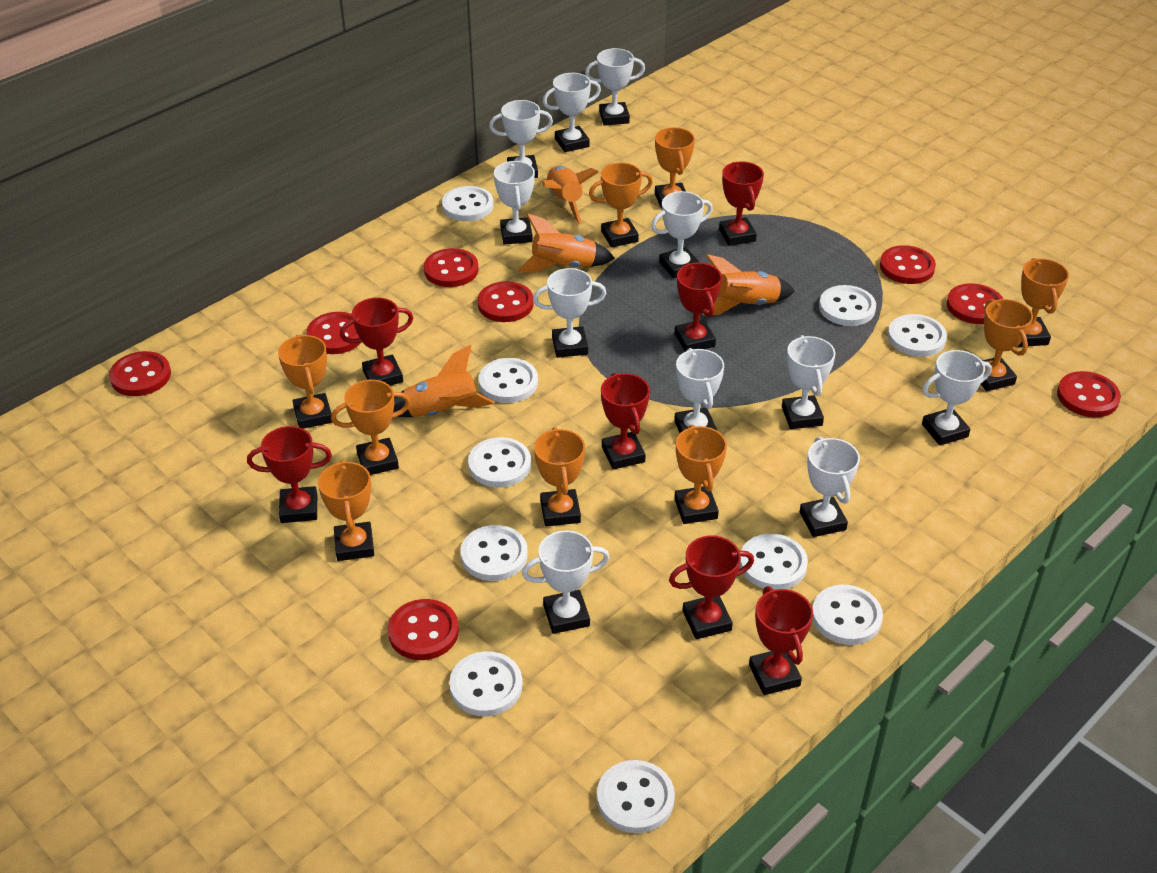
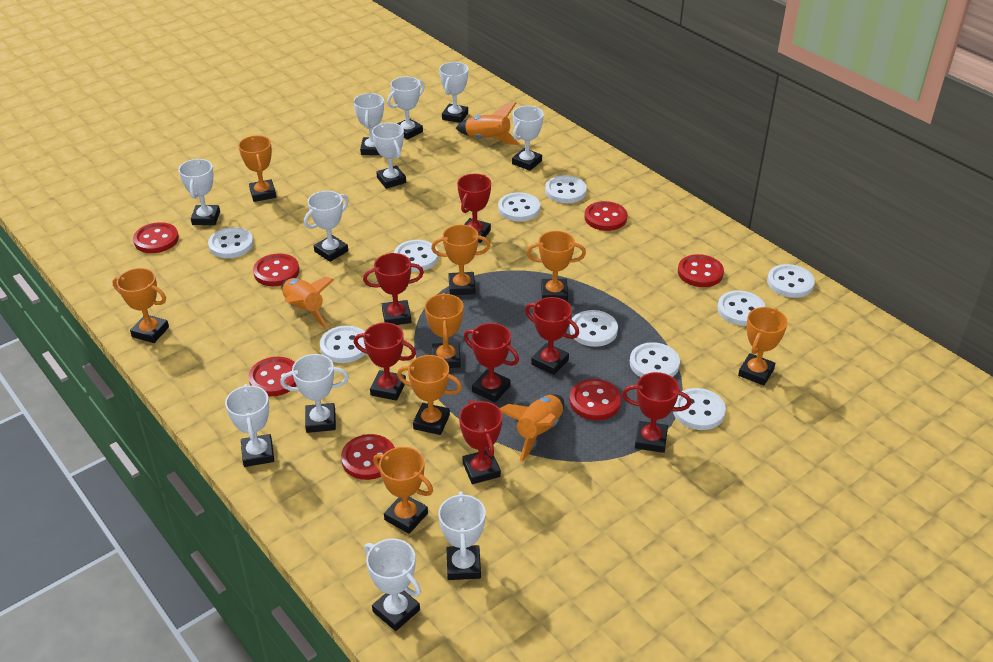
orange rocket: [393,345,494,417] [518,213,615,273] [543,166,598,224] [703,254,795,316] = 4 -> [282,277,334,329] [456,102,519,145] [499,394,564,462] = 3
orange trophy: [278,335,332,429] [318,460,374,561] [331,380,411,475] [534,427,585,527] [589,163,653,247] [655,127,695,209] [674,425,727,524] [981,299,1033,391] [1018,258,1069,347] = 9 -> [112,268,169,343] [238,135,276,202] [373,447,433,534] [397,355,462,435] [425,293,464,368] [431,225,490,295] [526,231,586,301] [738,307,788,386] = 8
red button: [109,351,171,396] [306,312,361,354] [388,599,459,660] [424,248,479,287] [478,281,533,322] [880,245,936,284] [947,283,1003,324] [1057,371,1121,417] = 8 -> [133,222,179,253] [248,357,297,396] [253,253,299,286] [341,434,395,480] [569,379,621,420] [584,201,627,231] [678,254,724,287] = 7

